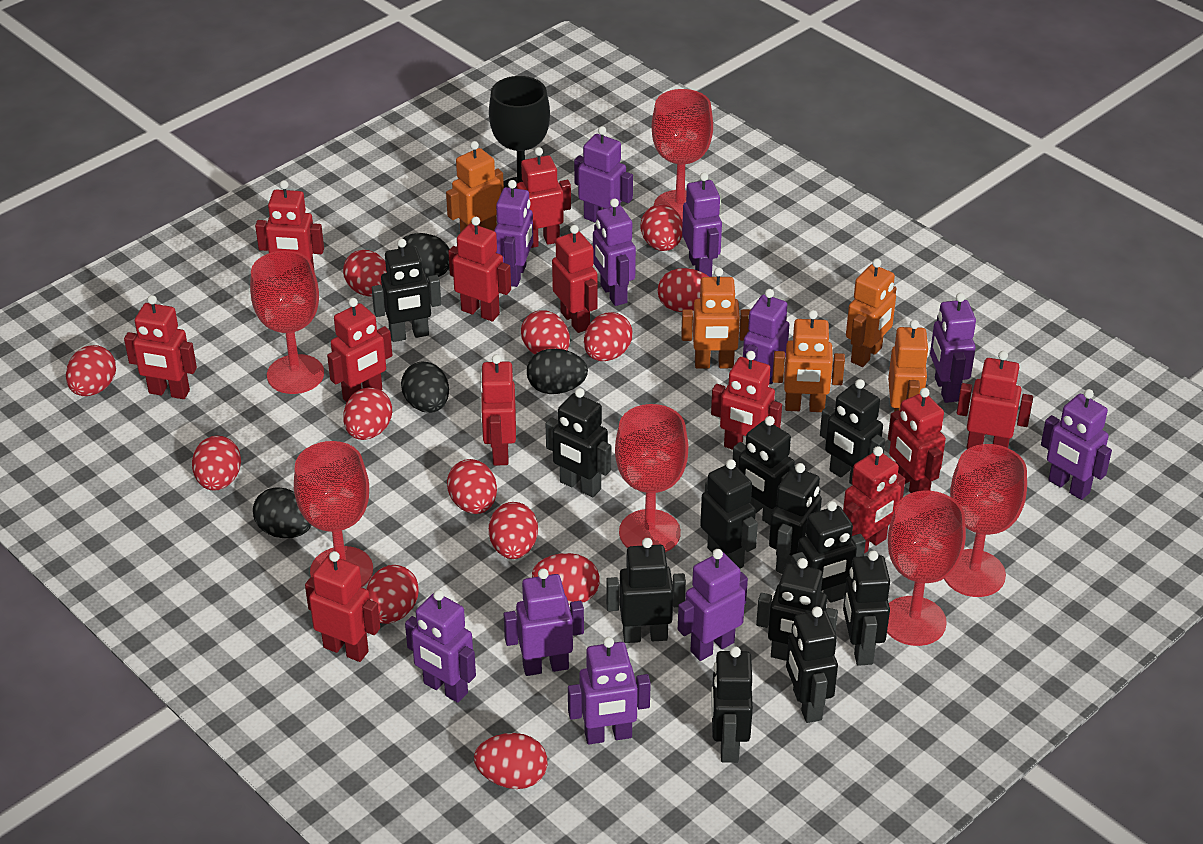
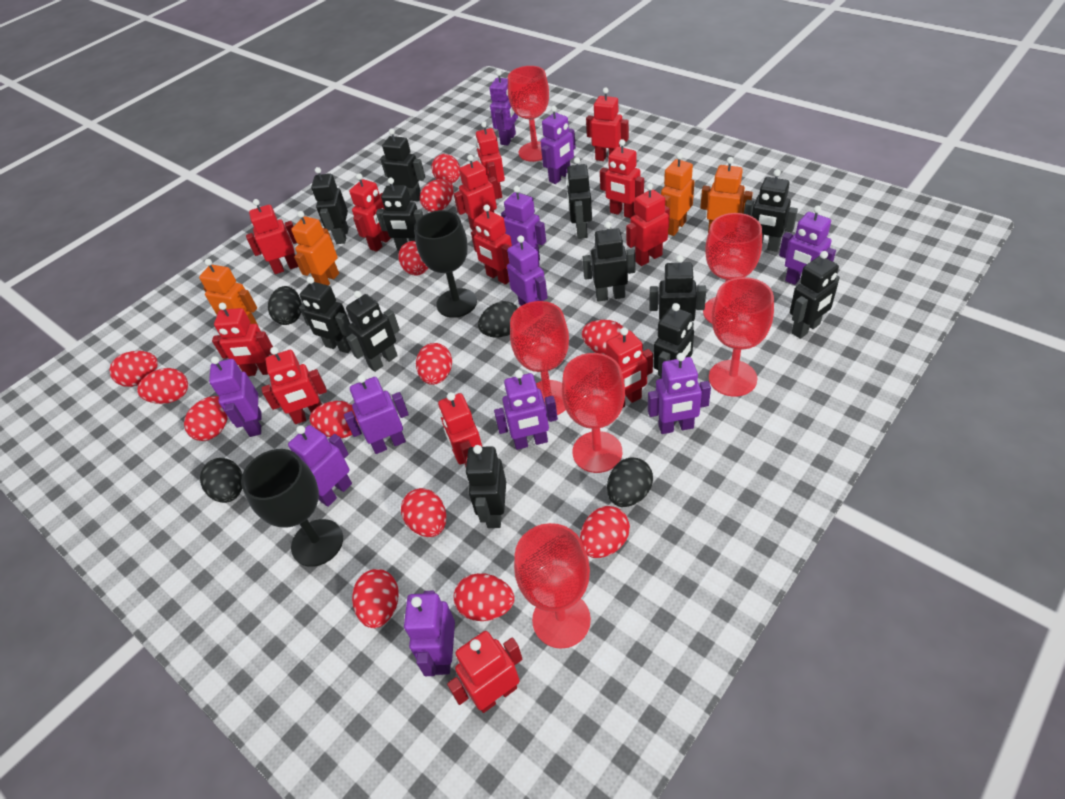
black goblet: [489,76,550,189] = 1 -> [241,449,343,567] [414,210,477,318] = 2
orange robot: [446,141,504,233] [681,267,750,368] [772,310,845,412] [846,259,896,367] [888,320,929,412] = 5 -> [199,259,258,325] [291,211,339,286] [661,153,694,236] [700,157,753,233] = 4
red robot: [124,295,197,399] [255,180,324,272] [305,551,380,662] [327,298,392,402] [448,217,511,322] [480,354,516,466] [516,147,571,248] [552,225,598,333] [711,351,782,450] [843,446,905,553] [888,388,946,493] [957,351,1033,449] = 12 -> [212,303,273,376] [246,199,298,274] [262,347,327,424] [349,173,391,252] [438,392,482,467] [447,631,522,713] [454,155,499,231] [471,204,512,285] [476,121,505,199] [586,87,629,161] [600,139,644,218] [606,327,653,408] [626,183,670,266] = 13

